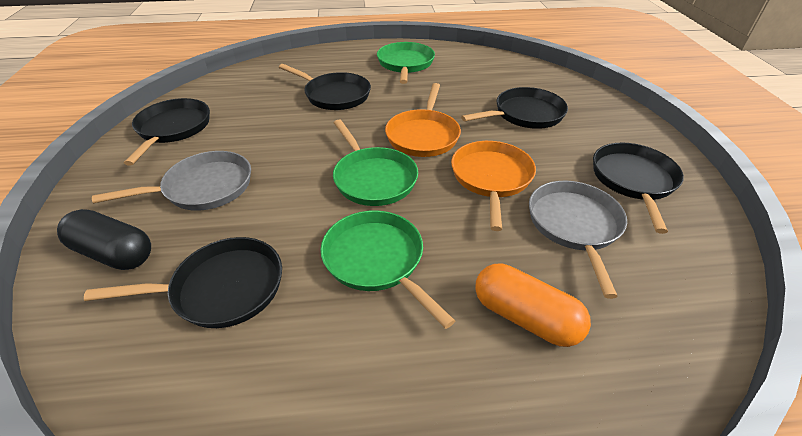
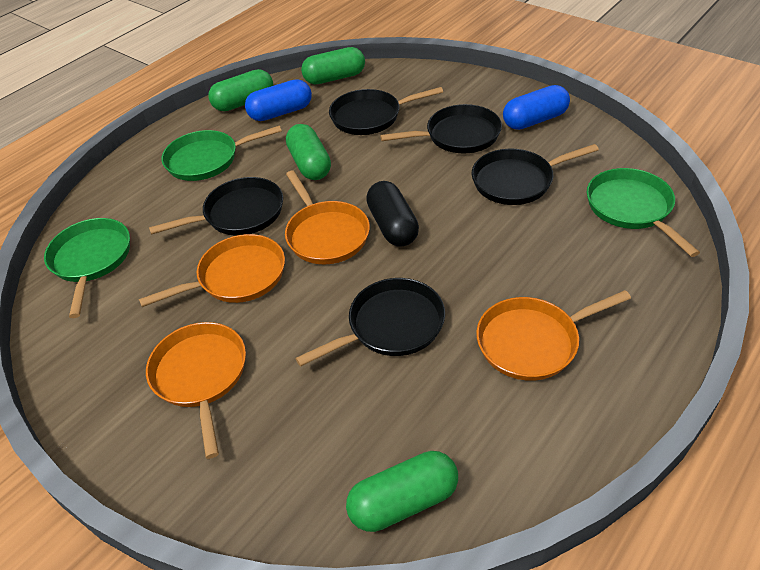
blue capsule: none = 0 -> [245,79,312,121] [503,85,570,130] = 2
green capsule: none = 0 -> [208,69,273,111] [286,124,331,180] [301,47,365,84] [346,451,458,532] = 4
grey pan: [92,151,251,211] [529,181,627,299] = 2 -> none = 0
orange capsule: [475,264,591,347] = 1 -> none = 0
orange pan: [385,83,461,157] [451,141,536,231] = 2 -> [139,234,285,307] [146,322,246,459] [285,170,370,264] [476,290,631,381] = 4

